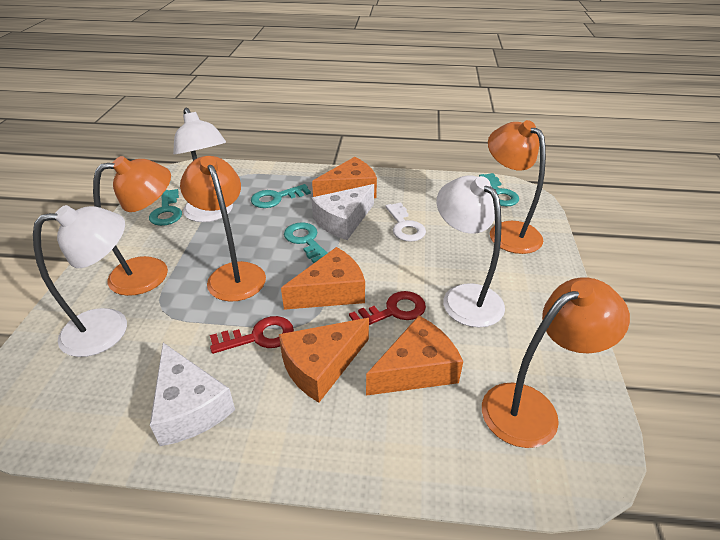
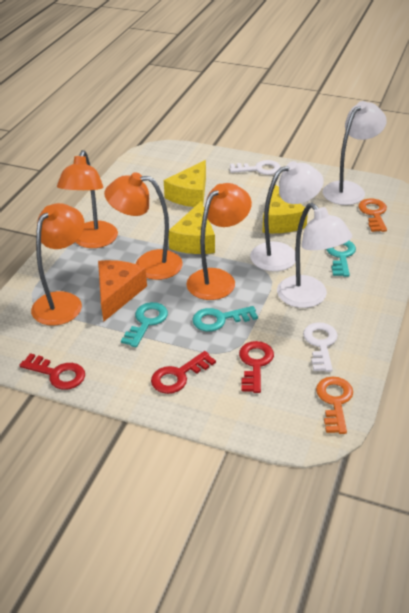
orange cheese: [279,318,369,403] [281,247,365,310] [312,157,377,198] [366,316,463,396] = 4 -> [98,260,147,322] = 1
orange key: none = 0 -> [316,377,353,434] [358,198,387,232] = 2
red key: [210,316,294,354] [349,291,426,325] = 2 -> [20,353,85,390] [151,351,216,394] [239,341,274,393] = 3
turquoise key: [149,189,182,226] [251,184,311,208] [284,222,327,263] [479,173,519,206] = 4 -> [121,302,168,347] [192,306,258,331] [326,241,356,277] = 3
white cheese: [150,343,235,446] [312,184,374,240] = 2 -> none = 0
white key: [385,202,426,242] = 1 -> [230,160,281,175] [303,322,338,372] = 2
yellow cheese: none = 0 -> [164,160,206,207] [169,201,215,254] [262,184,308,233] = 3

